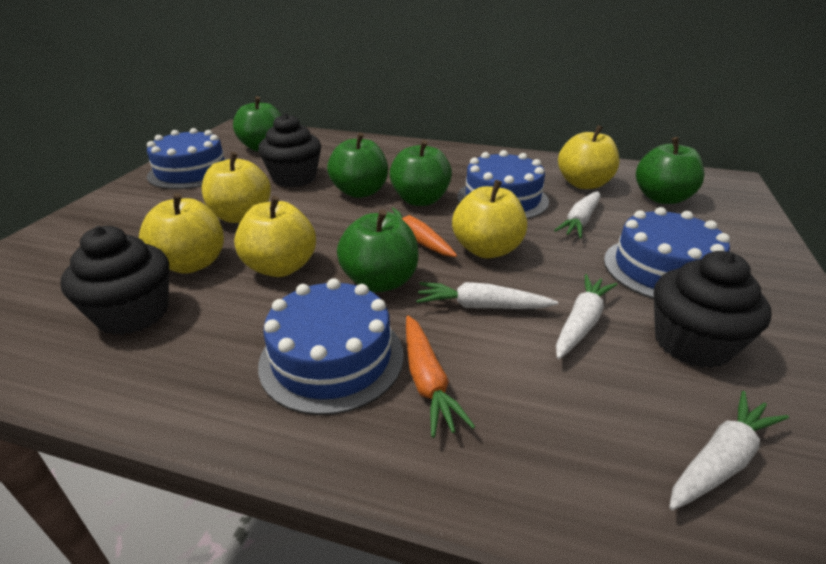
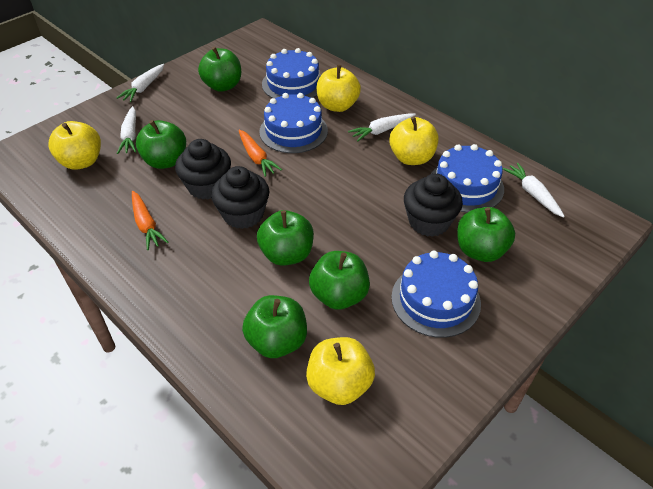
green apple: [233,96,282,152] [327,133,388,198] [337,209,419,293] [390,140,452,206] [636,137,705,204] = 5 -> [136,120,186,169] [198,47,241,92] [242,295,307,358] [257,210,314,266] [309,251,370,310] [457,207,515,262] = 6
yellow apple: [139,193,224,274] [202,152,271,223] [234,196,316,277] [452,180,527,258] [558,125,620,189] = 5 -> [48,121,101,170] [306,337,375,405] [317,65,361,112] [389,116,438,165] = 4

